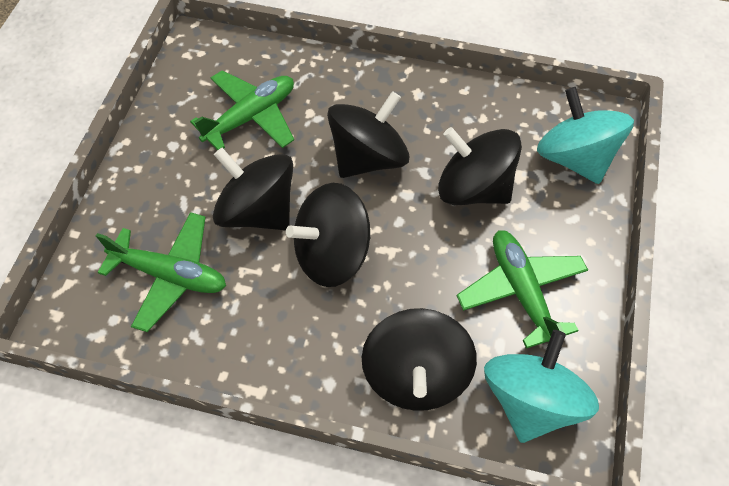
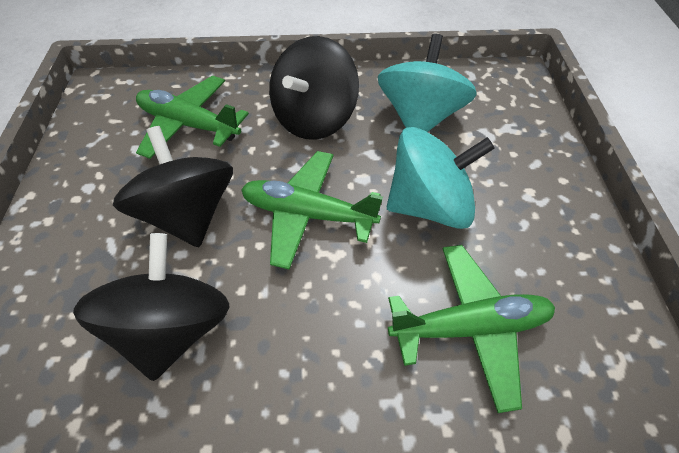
black spinning top: [213,148,293,230] [286,183,370,287] [327,91,409,178] [362,308,477,411] [438,127,522,205] = 5 -> [73,233,230,381] [113,126,233,247] [269,36,359,140] = 3

